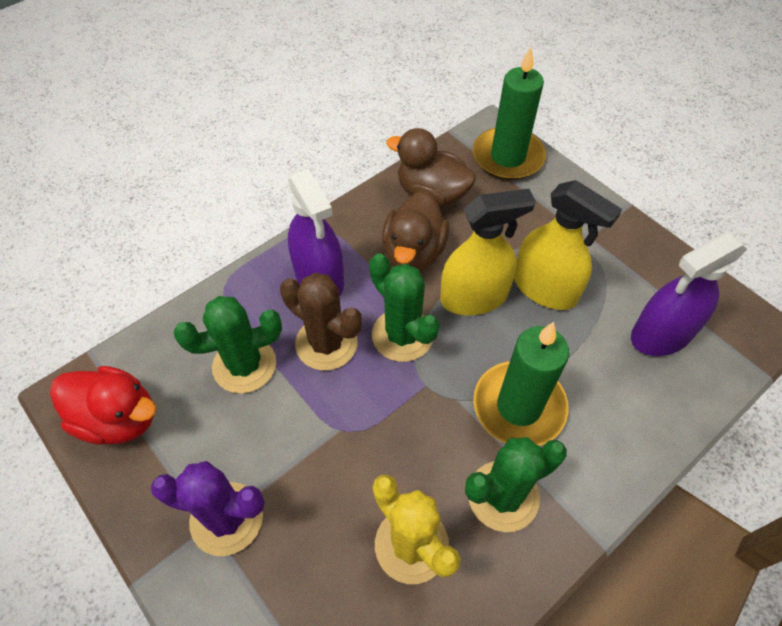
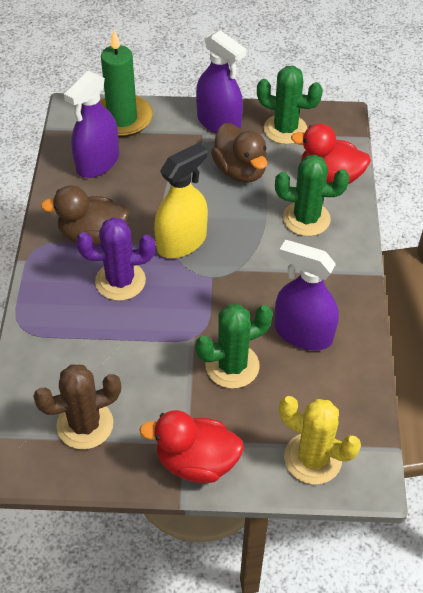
green candle: [473,47,546,180] [473,322,569,446] = 2 -> [100,30,153,137] = 1
purple spray bottle: [288,168,344,296] [631,233,747,356] = 2 -> [64,71,119,178] [196,30,246,134] [274,240,339,350] = 3
red duck: [50,366,157,445] = 1 -> [139,410,244,483] [291,124,371,184] = 2
yellow spray bottle: [440,189,536,315] [514,180,622,310] = 2 -> [154,143,208,258] = 1

